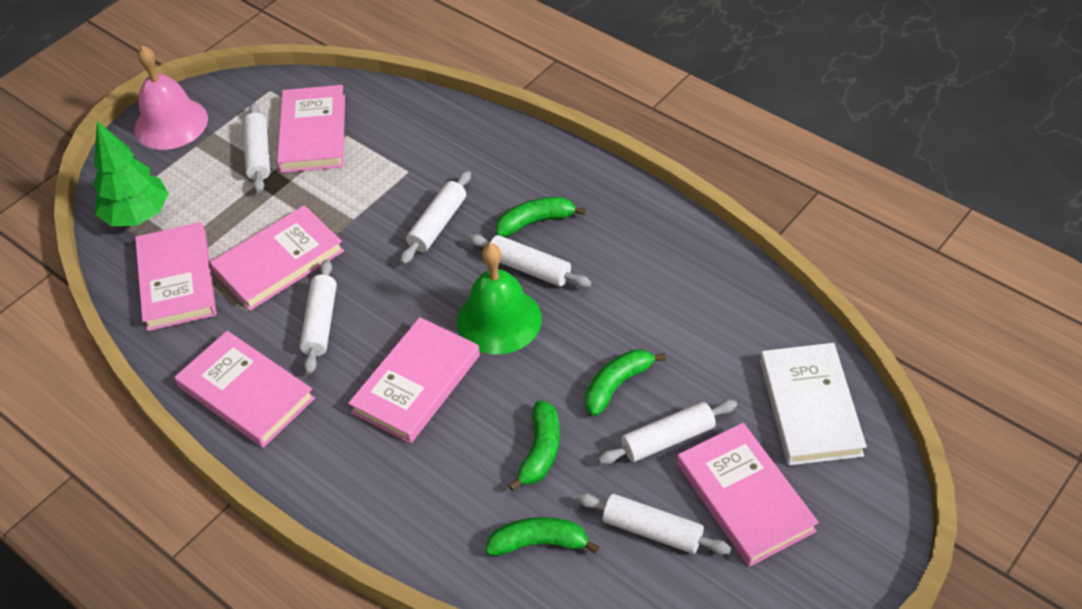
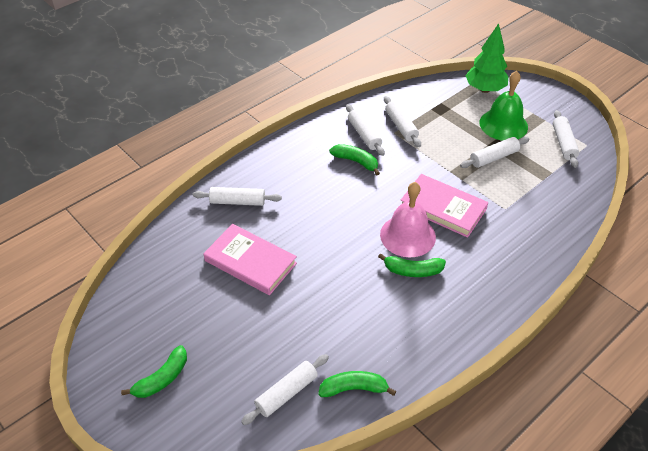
pink book: [135,222,216,331] [175,331,315,448] [210,205,344,311] [277,85,345,173] [348,317,480,444] [677,423,819,567] = 6 -> [203,224,297,295] [400,174,488,238] = 2
white book: [760,343,867,466] = 1 -> none = 0

